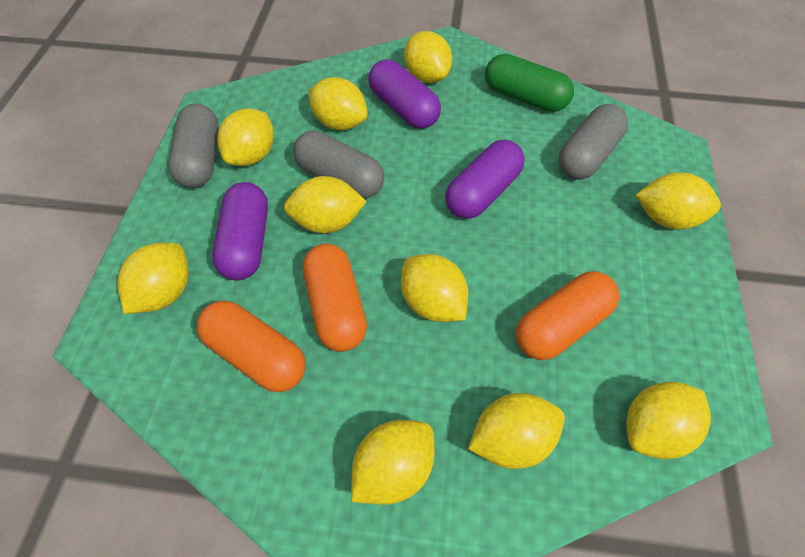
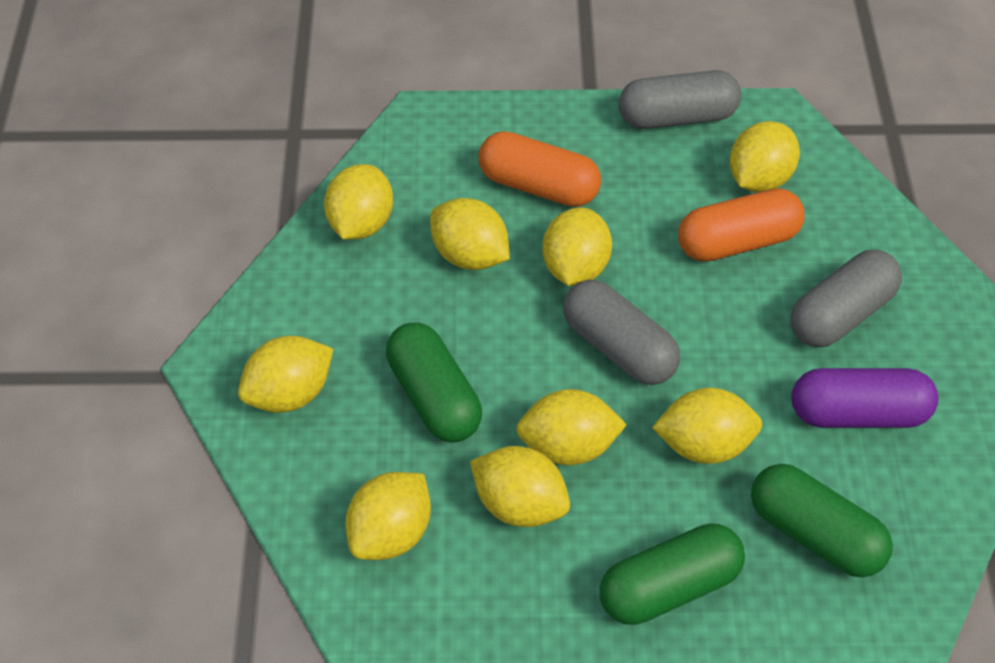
green capsule: [485,54,574,112] = 1 -> [386,323,482,442] [600,523,745,625] [751,464,893,577] = 3
orange capsule: [197,301,306,392] [303,243,367,352] [516,271,619,360] = 3 -> [479,131,601,207] [678,189,805,262] = 2
purple capsule: [212,182,268,281] [368,60,441,129] [445,140,525,219] = 3 -> [792,368,938,428] = 1
yellow lemon: [117,243,189,314] [217,108,274,166] [284,176,367,233] [309,77,367,130] [351,420,435,505] [401,254,468,322] [404,31,452,83] [468,393,565,469] [626,381,711,459] [636,172,721,230] = 10 -> [238,336,333,413] [324,164,393,240] [345,472,431,560] [430,198,510,270] [470,446,570,527] [516,389,627,465] [542,207,612,286] [652,388,762,464] [730,121,800,192] = 9

